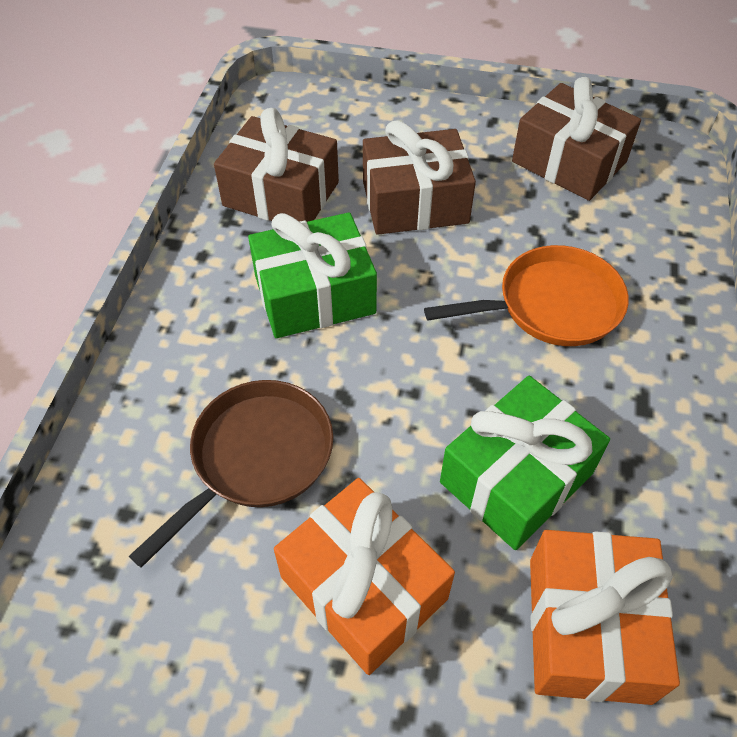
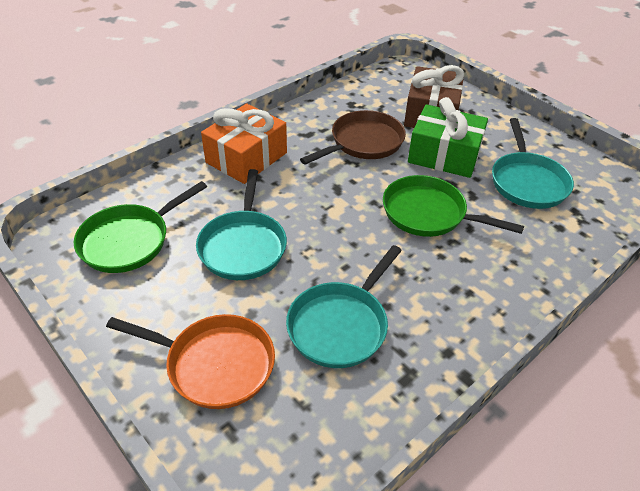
brown gift: [214,108,339,222] [363,120,476,235] [512,77,641,201] = 3 -> [404,65,464,128] = 1
green gift: [248,212,377,338] [440,376,610,550] = 2 -> [408,97,488,178] = 1
green pan: none = 0 -> [74,181,207,273] [383,175,524,237] = 2
orange gift: [274,478,455,675] [530,530,680,705] = 2 -> [201,103,287,184] = 1
turquoise pan: none = 0 -> [196,169,287,280] [286,245,402,368] [492,118,574,209] = 3

